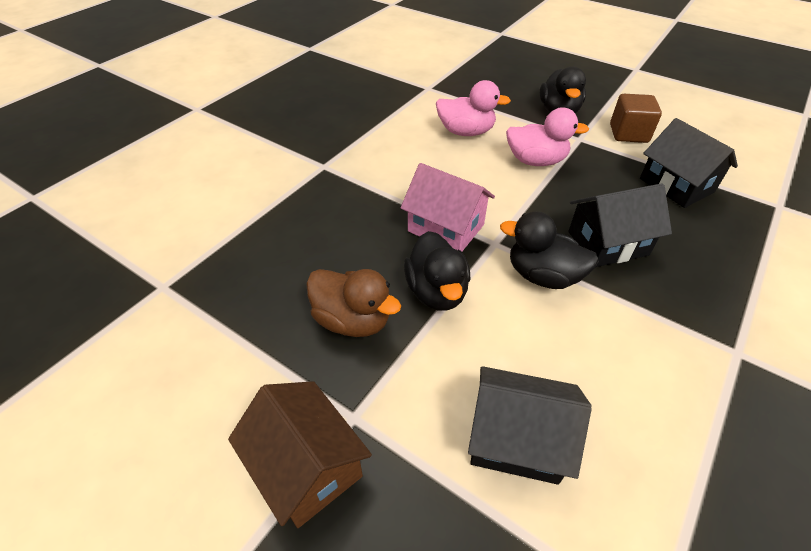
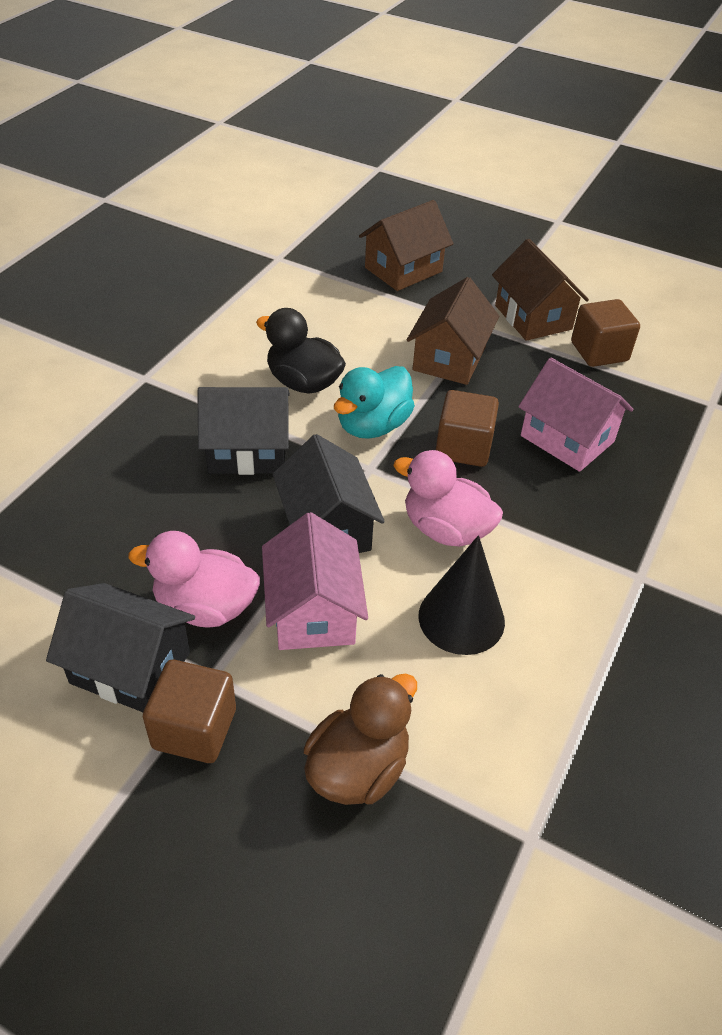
black cone: none = 0 -> [418,535,505,655] = 1
black duck: [404,231,471,310] [500,211,599,289] [540,66,586,113] = 3 -> [256,308,346,394] = 1
brown cube: [610,94,662,143] = 1 -> [143,660,236,763] [436,390,499,467] [571,299,640,367] = 3
brown house: [228,381,372,528] = 1 -> [359,200,453,291] [407,277,499,385] [492,239,589,341] = 3
pink house: [401,163,495,251] = 1 -> [262,512,368,650] [518,358,633,472] = 2
turquoise duck: none = 0 -> [334,366,415,439] = 1

